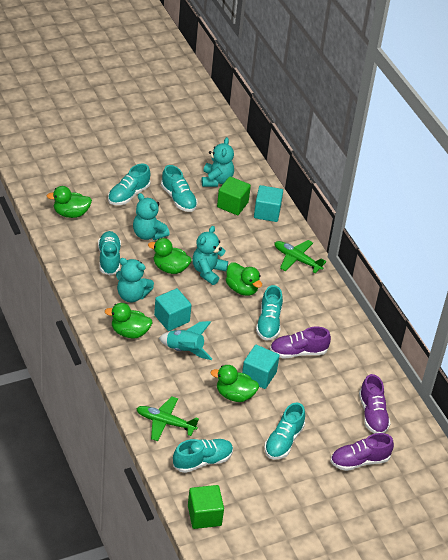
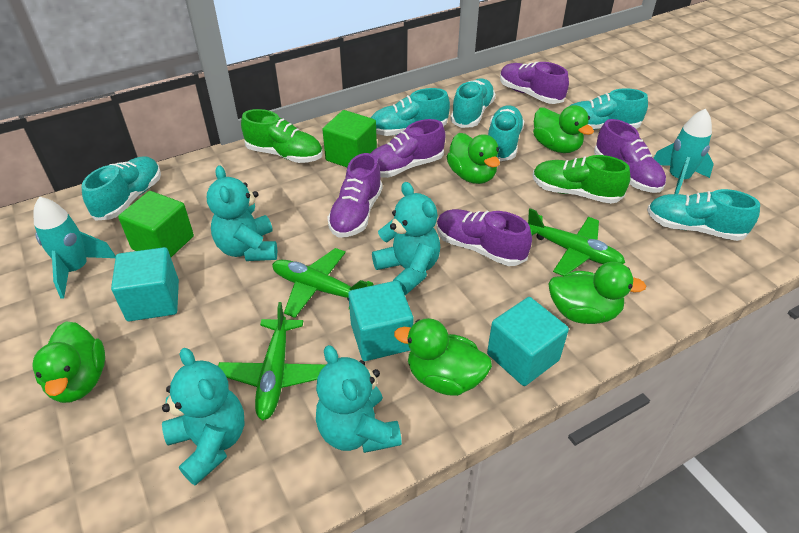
green plane: [136,396,199,441] [275,240,327,273] = 2 -> [218,302,326,420] [272,248,373,318] [527,208,625,276] = 3
green shoe: none = 0 -> [241,109,323,163] [533,155,630,204] = 2
purple shoe: [270,327,331,358] [330,433,394,471] [359,374,391,434] = 3 -> [327,153,383,237] [370,119,445,178] [437,209,532,266] [500,62,569,104] [594,119,666,193] = 5
turquoise rocket: [159,321,212,360] = 1 -> [34,197,116,299] [653,109,714,194] = 2

